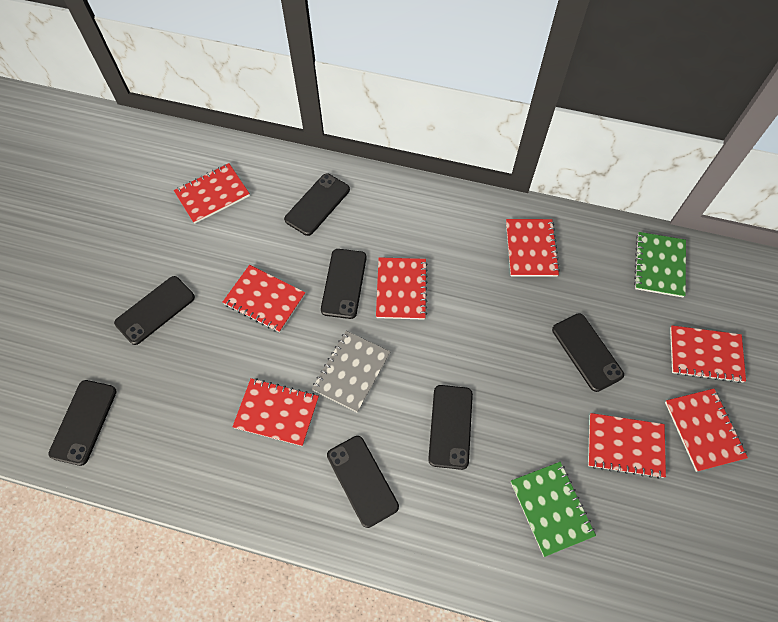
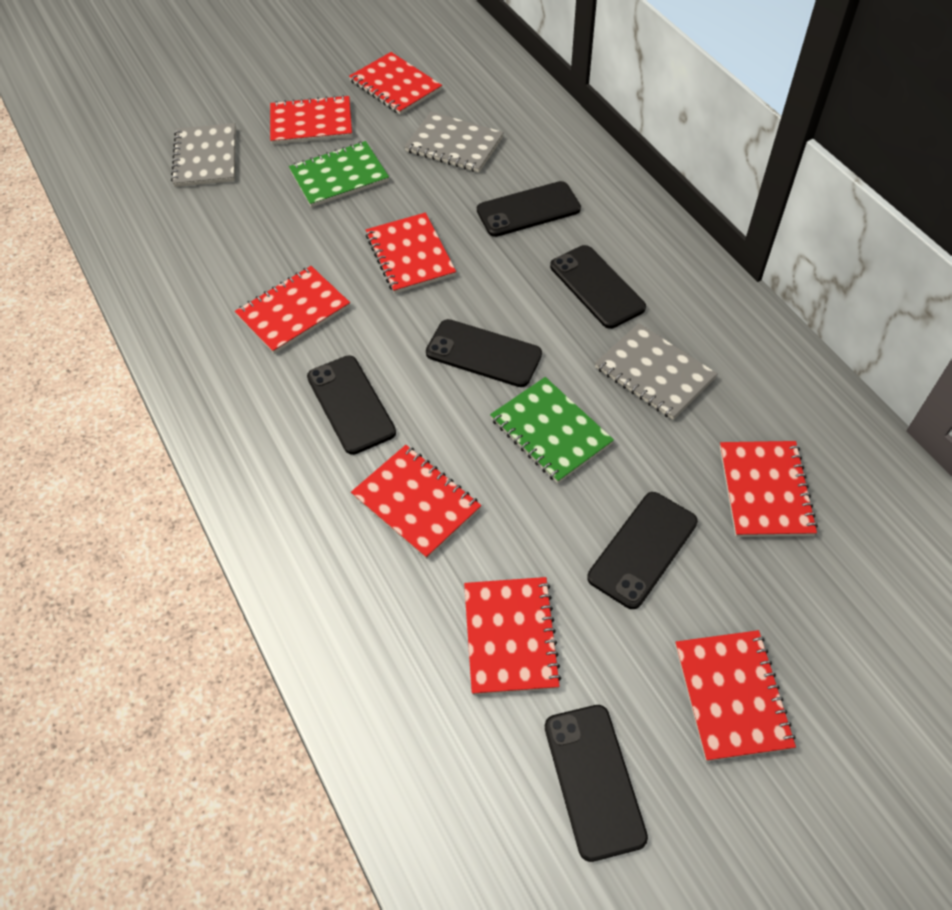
black phone: [48,380,117,466] [114,276,195,345] [284,174,350,236] [321,249,367,319] [327,436,399,528] [428,385,473,470] [552,313,624,392] = 7 -> [307,355,396,455] [426,319,542,387] [477,181,581,237] [545,705,648,862] [550,245,646,329] [587,492,698,609] = 6
grey notebook: [312,331,390,413] = 1 -> [171,123,236,187] [404,112,504,173] [595,323,717,420] = 3

